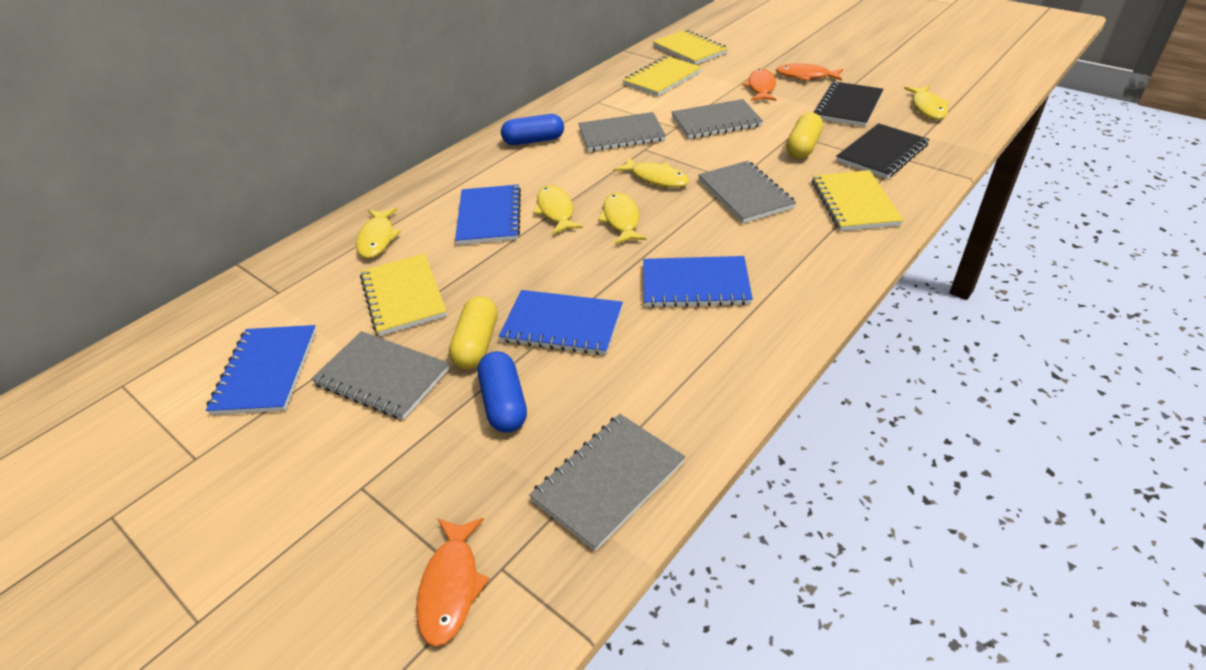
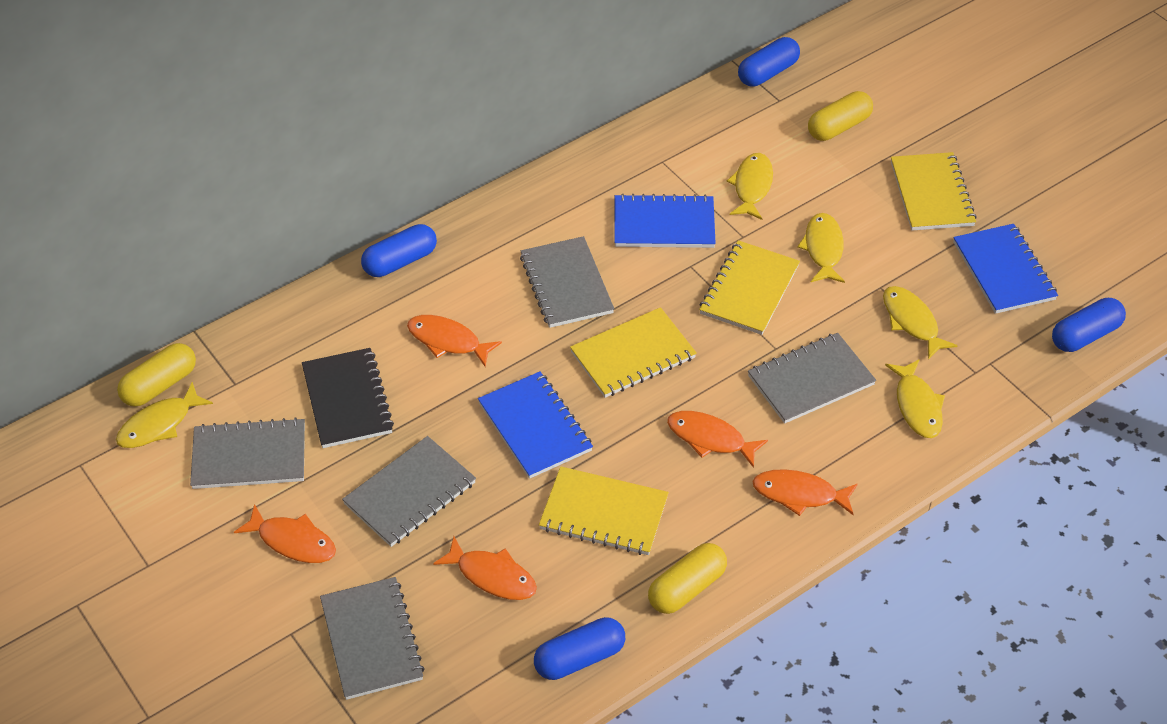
black notebook: [813,81,884,127] [836,123,930,179] = 2 -> [302,348,394,448] = 1
blue capsule: [478,351,527,433] [501,114,564,145] = 2 -> [361,224,437,277] [534,617,625,680] [738,37,800,87] [1052,298,1126,352] = 4
blue notebook: [206,325,316,415] [455,185,521,245] [499,290,623,355] [643,256,753,308] = 4 -> [478,371,593,479] [614,194,716,248] [953,224,1058,314] = 3
orange fish: [416,518,490,647] [742,69,776,101] [776,63,843,81] = 3 -> [234,504,336,563] [407,315,502,367] [433,536,537,600] [667,411,768,468] [752,469,858,516] = 5
yellow capsule: [449,296,497,369] [786,112,823,159] = 2 -> [117,343,196,407] [648,543,727,614] [808,91,873,141] = 3

